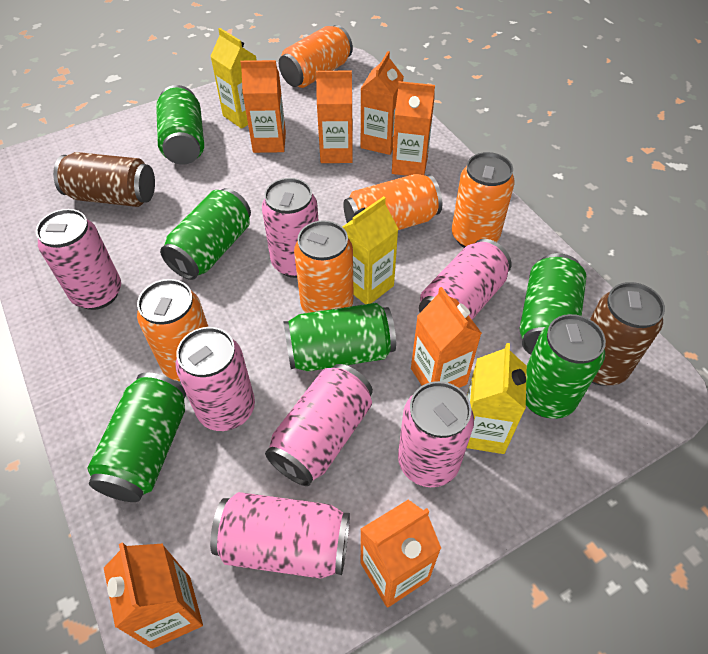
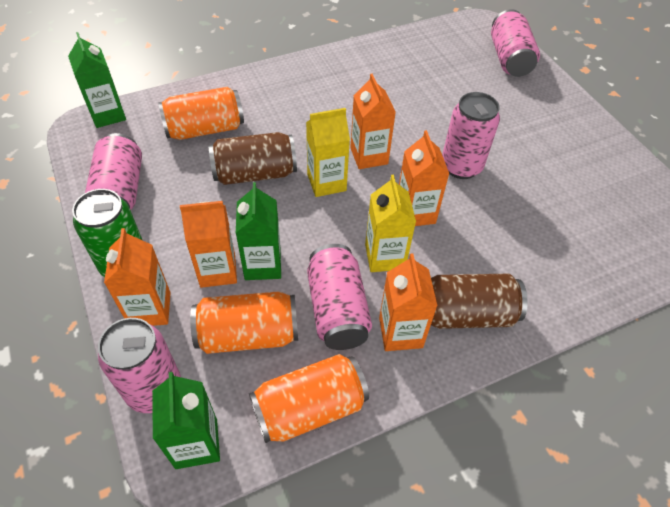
green can: [87,372,186,502] [156,85,204,165] [160,188,251,280] [283,303,396,372] [520,253,586,355] [526,314,606,419] = 6 -> [72,189,142,277] = 1
green carton: none = 0 -> [68,32,126,128] [152,372,220,469] [236,182,281,280] = 3
orange can: [137,279,208,381] [279,25,353,88] [294,220,353,313] [343,174,442,230] [452,152,515,248] = 5 -> [158,87,244,140] [190,291,298,354] [249,354,369,443] = 3
orange carton: [104,542,203,649] [240,60,286,153] [316,71,353,163] [361,51,404,155] [361,500,441,608] [392,81,435,176] [411,287,482,388] = 7 -> [104,228,171,326] [180,201,237,288] [350,74,396,169] [379,253,437,351] [399,130,449,226] = 5
pink can: [36,209,121,310] [175,327,255,431] [210,492,350,579] [262,178,319,278] [265,364,373,486] [398,381,474,487] [419,239,511,320] = 7 -> [85,133,142,210] [98,318,181,413] [307,244,372,350] [442,92,500,179] [491,9,540,77] = 5
yellow carton: [210,28,257,129] [342,196,398,304] [467,343,527,454] = 3 -> [306,108,350,197] [365,175,416,272] = 2

